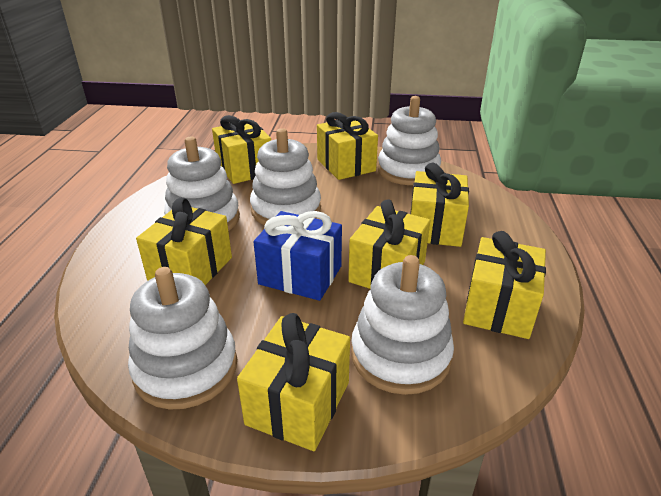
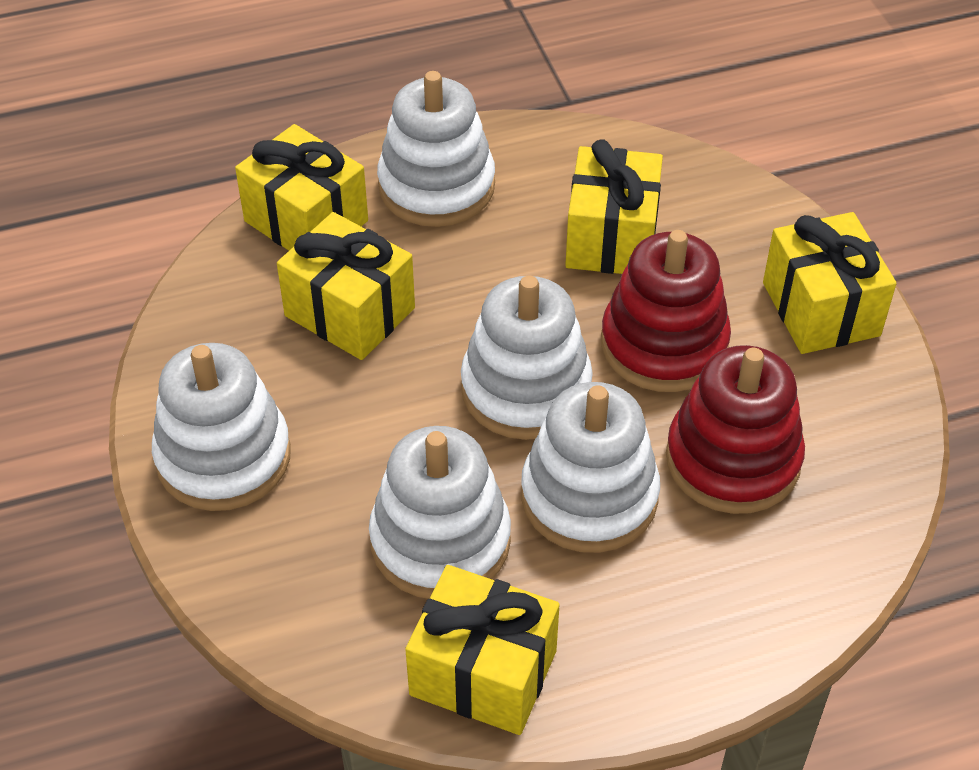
blue gift: [254,211,342,301] = 1 -> none = 0
red stacking toy: none = 0 -> [601,230,731,392] [666,345,805,514] = 2
yellow gift: [136,197,232,285] [212,115,271,184] [237,313,350,451] [317,112,378,180] [348,199,430,289] [410,163,469,247] [463,231,546,339] = 7 -> [235,124,368,250] [277,212,415,360] [405,565,560,735] [565,139,663,274] [763,212,897,354] = 5

